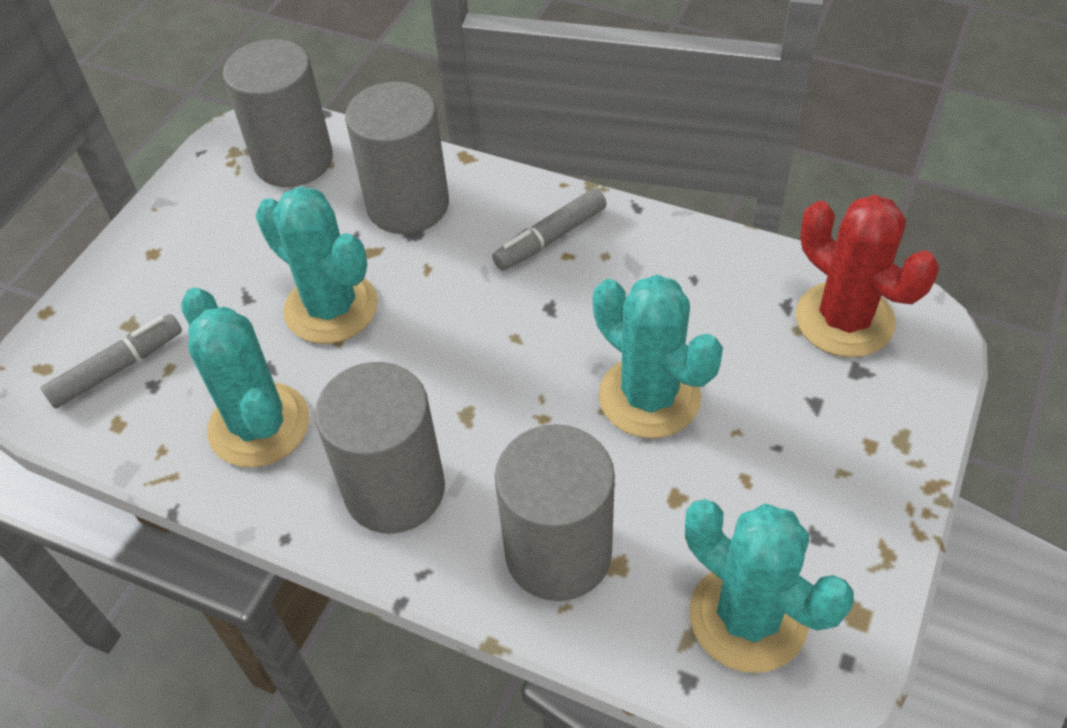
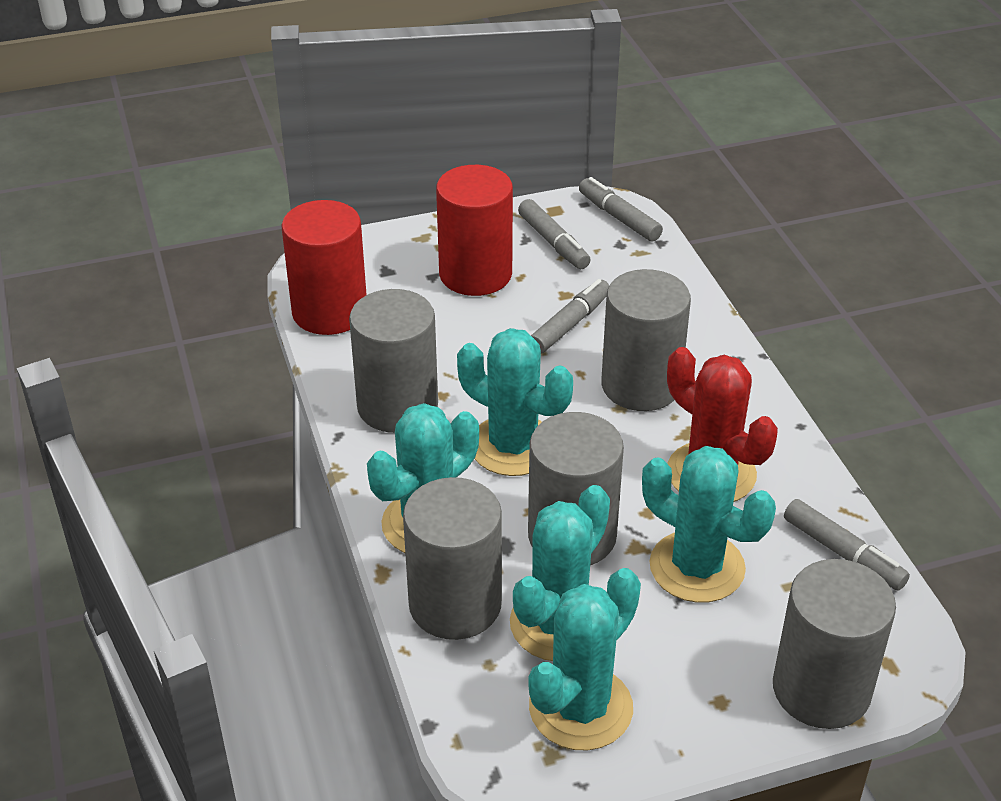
grey cylinder: [223,39,333,187] [315,362,445,534] [345,82,449,234] [495,424,615,601] = 4 -> [349,289,438,433] [403,477,502,640] [528,412,624,565] [601,269,691,411] [773,559,896,729] = 5
grey marker: [41,314,182,408] [492,188,606,271] = 2 -> [518,199,590,269] [531,279,609,353] [579,177,663,242] [784,499,910,591] = 4
red cylinder: none = 0 -> [282,200,367,335] [436,165,513,296] = 2
turquoise cactus: [181,288,310,468] [256,186,378,344] [593,275,723,438] [685,499,854,673] = 4 -> [367,403,479,553] [457,328,573,476] [510,485,610,661] [528,568,641,751] [642,446,776,603] = 5

